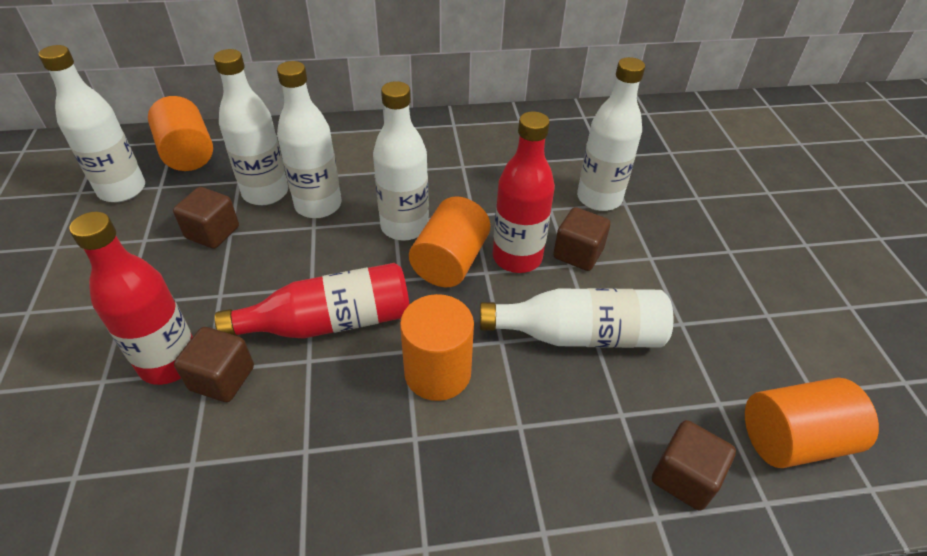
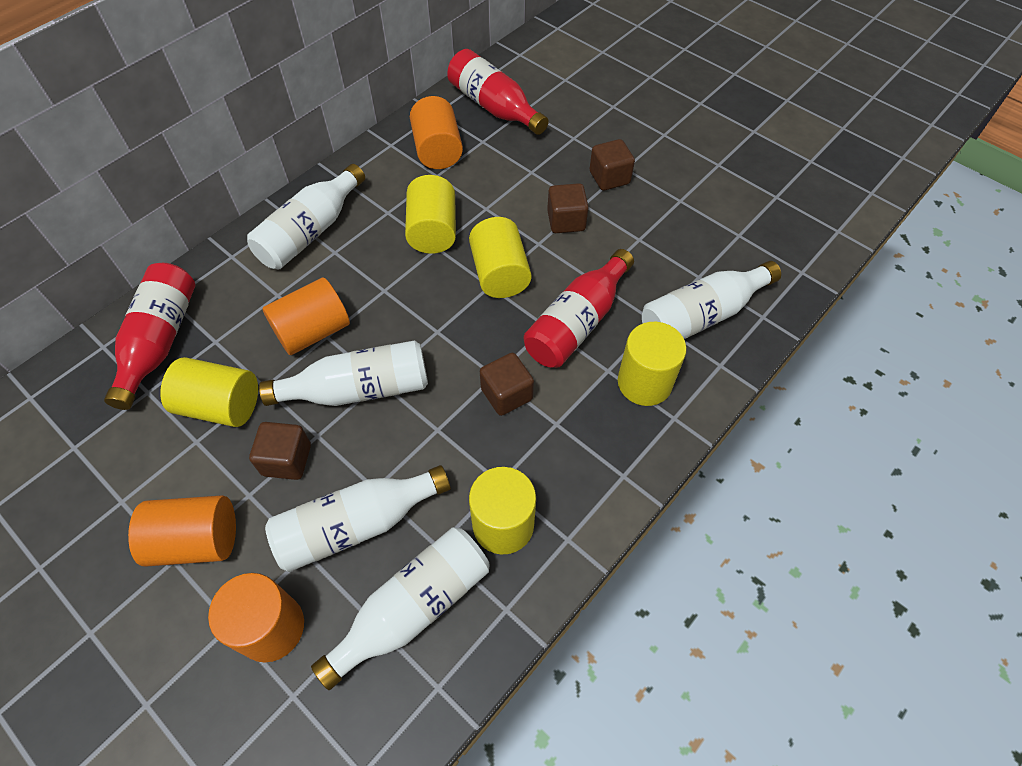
white bottle: [38,45,145,202] [214,49,288,205] [277,61,341,218] [373,81,429,241] [480,288,673,348] [577,57,645,211] = 6 -> [247,164,365,269] [259,340,428,406] [265,465,451,572] [311,527,490,690] [642,261,781,339] = 5
yellow cylinder: none = 0 -> [160,357,258,427] [405,175,456,254] [469,217,532,298] [469,467,536,555] [618,322,687,406] = 5

